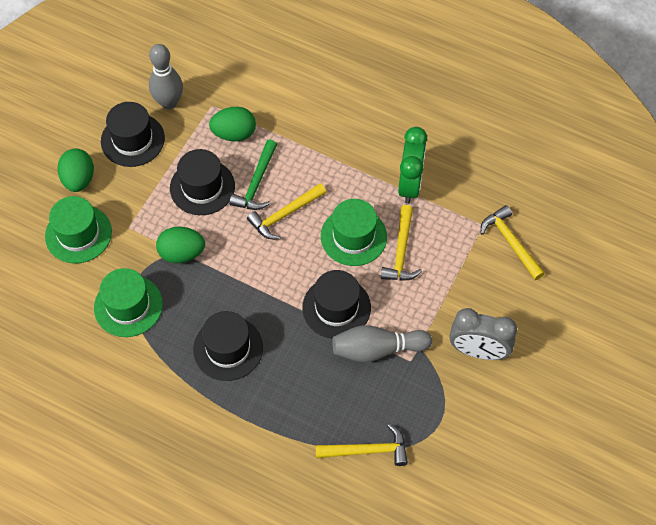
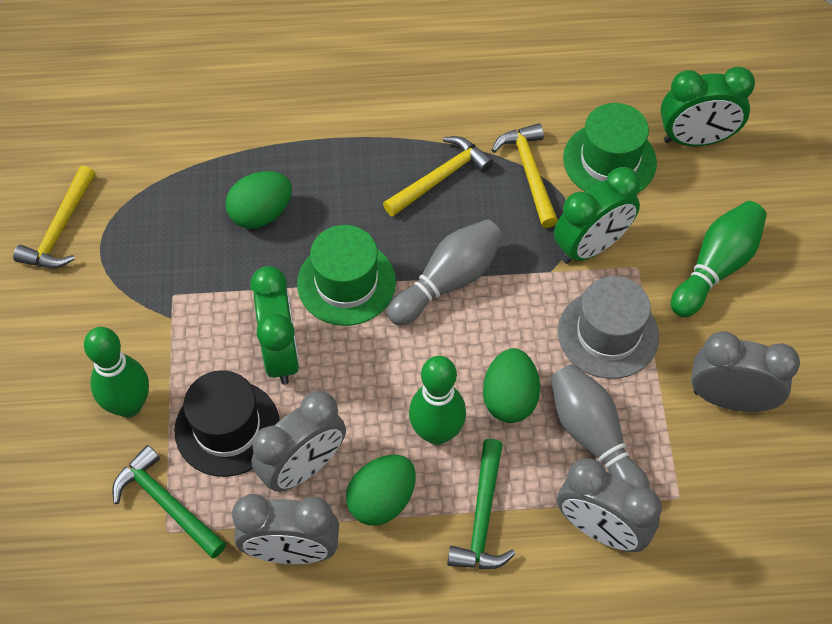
black hat: [101,102,165,167] [170,149,235,215] [193,311,263,381] [302,270,371,339] = 4 -> [175,370,280,477] = 1
green bowling pin: none = 0 -> [84,327,149,417] [409,356,466,445] [671,201,767,317] = 3
green clock: [398,127,427,204] = 1 -> [250,266,299,384] [554,167,640,264] [660,67,755,146] = 3
green hammer: [229,140,277,210] = 1 -> [112,445,226,558] [447,439,515,569] = 2
green hat: [45,196,112,263] [94,268,163,337] [321,199,387,266] = 3 -> [297,225,396,326] [563,103,657,193] = 2
grey clock: [450,308,517,360] = 1 -> [232,494,339,564] [251,391,346,492] [557,458,662,552] [691,331,800,412] = 4
grey hat: none = 0 -> [558,276,659,379] = 1
yellow hammer: [247,183,326,239] [315,424,408,466] [381,205,422,280] [481,205,545,280] = 4 -> [13,165,95,268] [383,136,493,217] [492,123,558,228] = 3

